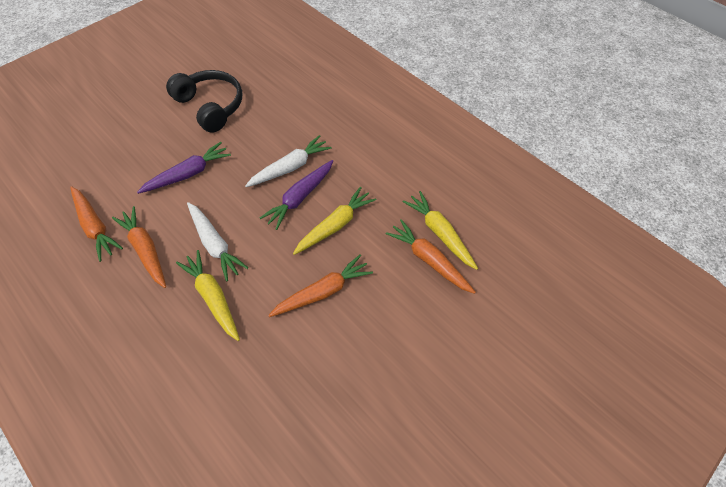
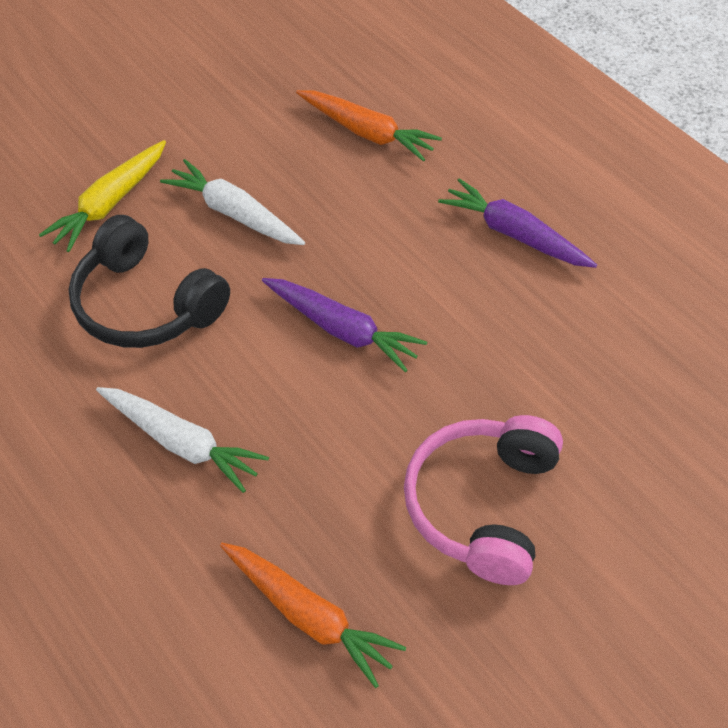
orange carrot: [70,186,123,262] [112,206,166,288] [268,254,373,317] [385,219,476,294] = 4 -> [220,543,406,688] [296,90,442,162] = 2
pink headphones: none = 0 -> [404,415,563,585] = 1
yellow carrot: [176,250,240,341] [293,186,376,255] [403,191,478,270] = 3 -> [39,140,166,252] = 1

